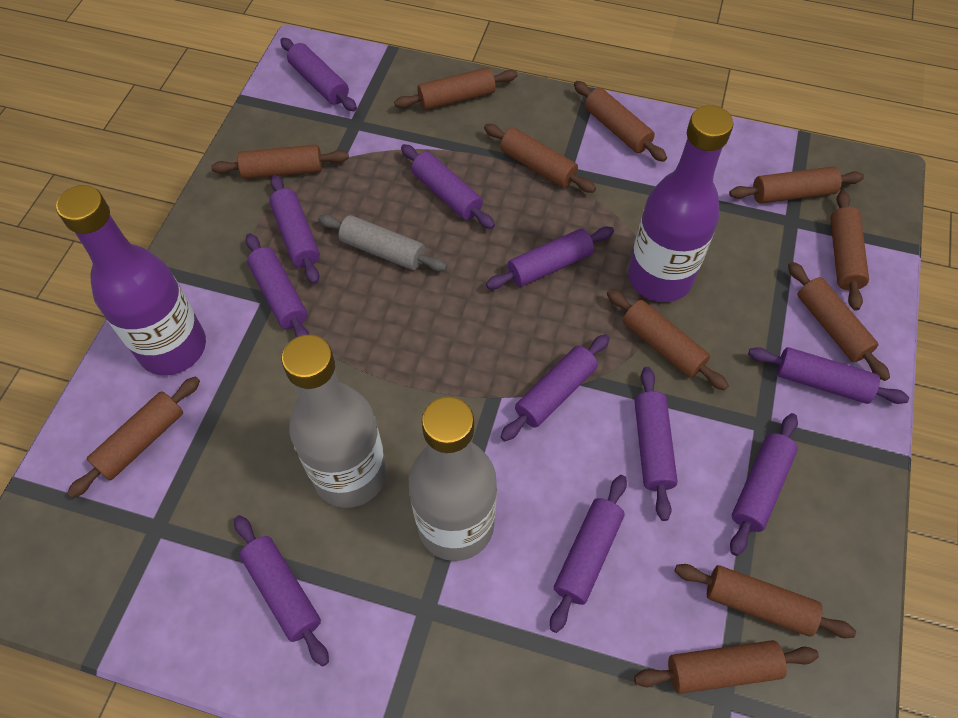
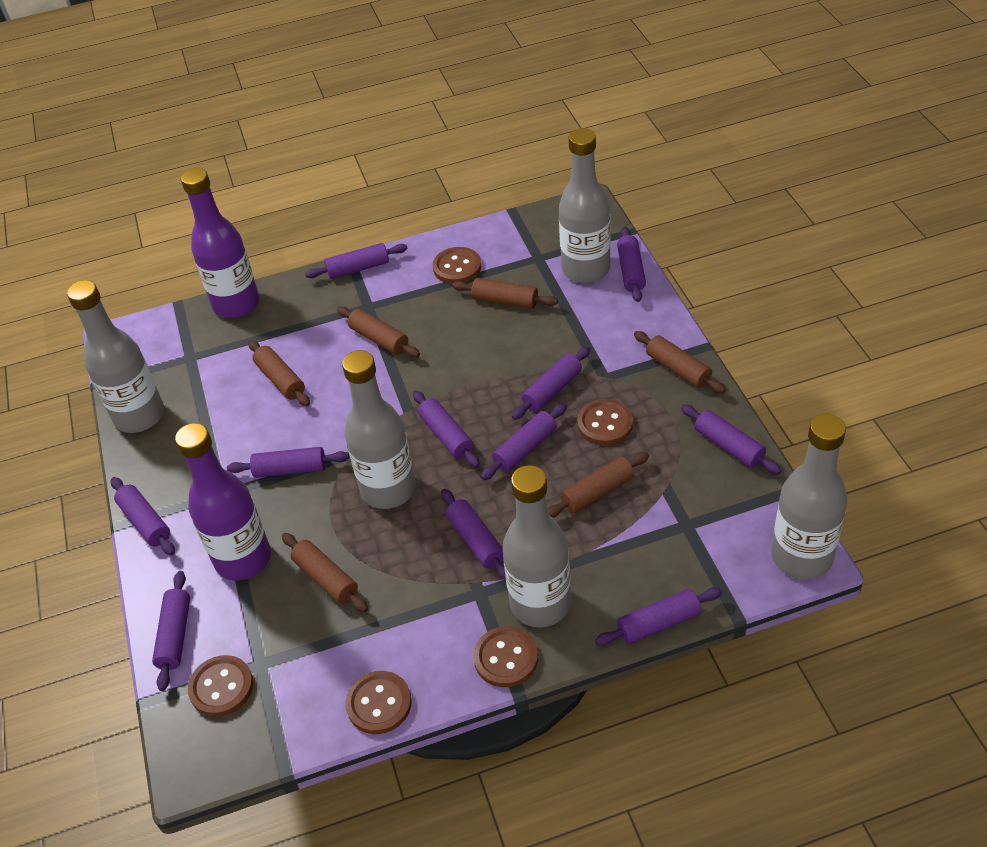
brown button: none = 0 -> [188,655,253,717] [345,671,412,734] [433,247,481,284] [473,626,538,687] [577,399,633,445] = 5
brown rolling pin: [67,376,200,498] [211,145,349,179] [394,67,518,110] [484,124,596,193] [574,81,667,162] [607,289,729,391] [634,640,819,694] [675,564,856,638] [729,166,864,204] [788,262,890,381] [830,190,869,311] = 11 -> [248,340,310,406] [282,533,368,612] [337,307,420,357] [452,278,558,309] [547,452,649,518] [634,331,726,393] = 6
grey bottle: [282,335,387,508] [409,397,497,561] = 2 -> [67,280,164,433] [342,350,416,509] [502,465,571,628] [559,128,611,283] [771,413,848,579] = 5
grey rolling pin: [318,214,447,271] = 1 -> none = 0

